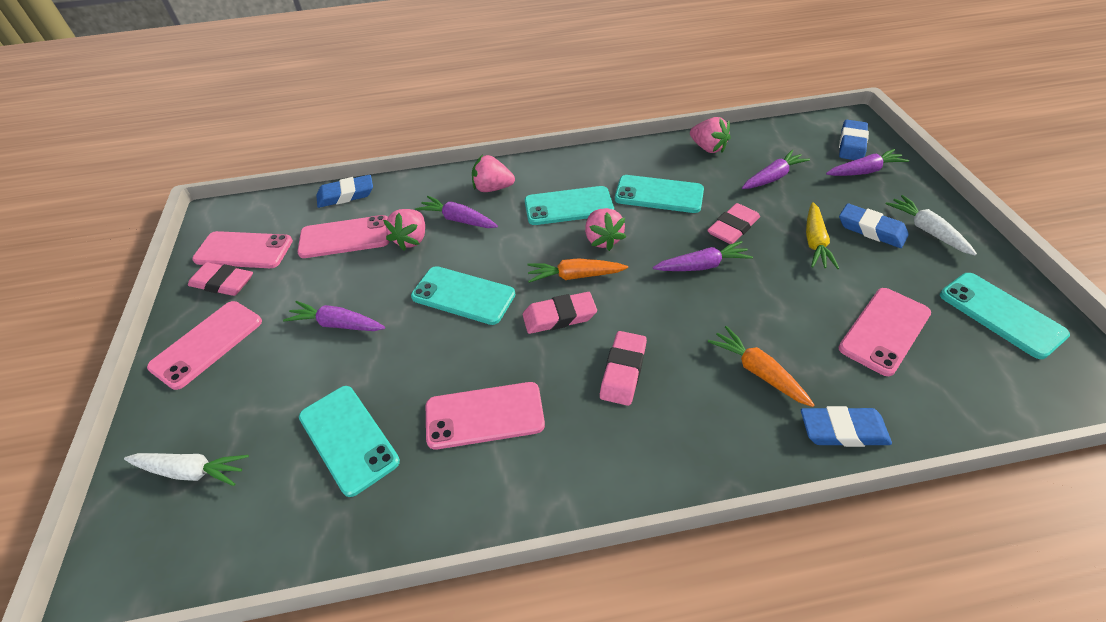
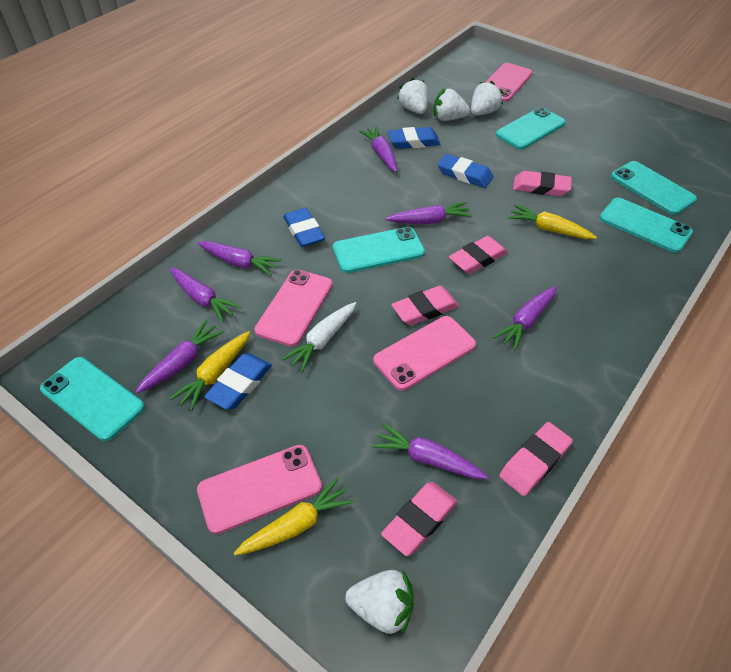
orange carrot: [527,258,628,283] [708,326,815,407] = 2 -> none = 0
pink eraser: [188,262,253,296] [523,292,597,334] [600,331,647,406] [707,203,760,244] = 4 -> [381,482,458,556] [391,286,459,325] [449,236,508,274] [499,422,573,496] [513,171,572,196] = 5
pink phone: [147,301,262,390] [192,231,293,268] [297,215,389,258] [426,382,545,450] [838,288,931,376] = 5 -> [197,445,322,534] [254,269,333,347] [373,316,476,391] [485,63,533,102] = 4
pink strawberry: [383,209,425,251] [472,155,515,192] [585,208,626,251] [690,117,731,153] = 4 -> none = 0
purple carrot: [283,301,385,331] [415,196,498,228] [653,241,753,271] [742,150,810,189] [826,149,909,176] = 5 -> [135,320,224,393] [169,268,242,322] [197,241,282,276] [359,126,397,172] [371,423,488,479] [385,202,472,224] [493,286,557,351] = 7
white carrot: [124,453,249,486] [885,195,977,256] = 2 -> [281,302,356,373] = 1
white strawberry: none = 0 -> [345,570,414,636] [397,77,428,114] [434,88,470,121] [471,80,503,115] = 4
yellow carrot: [806,202,839,269] = 1 -> [170,331,250,411] [234,477,354,556] [508,205,597,239] = 3

